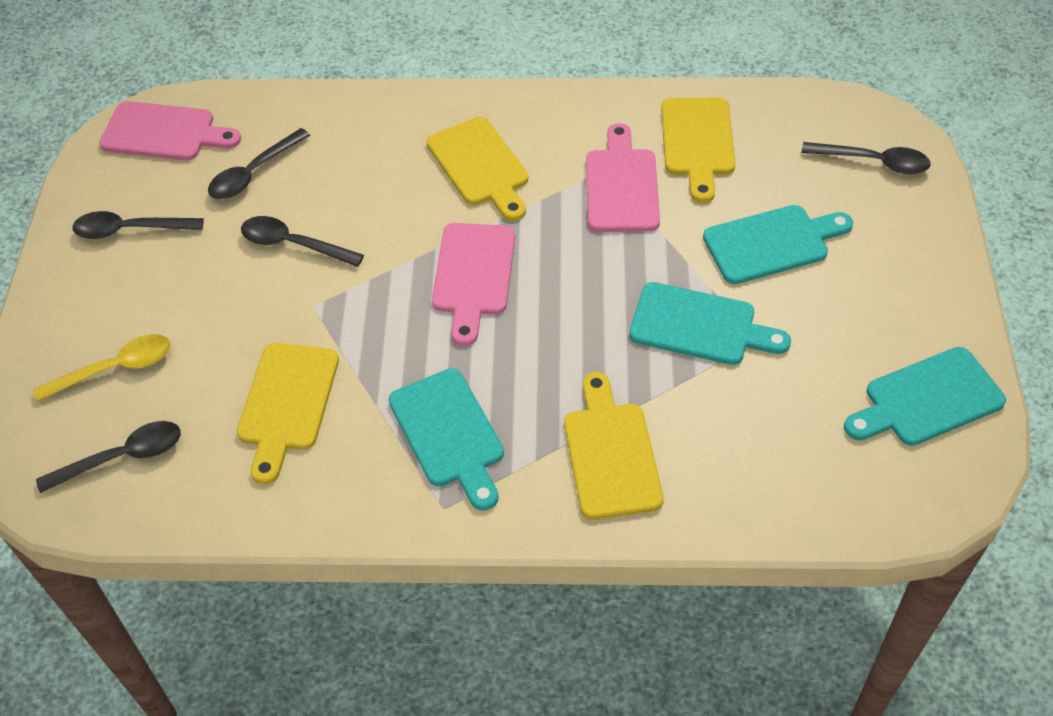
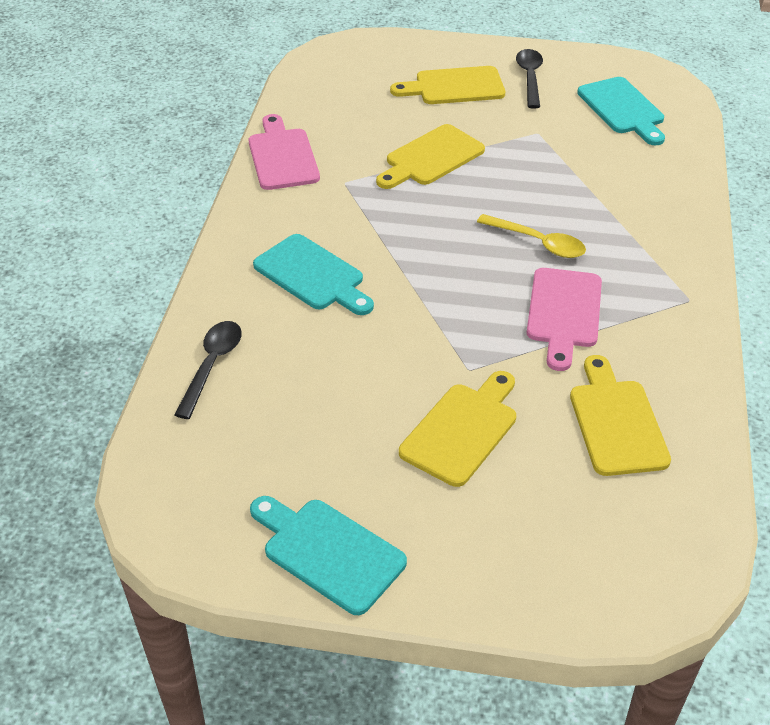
black spoon: [36,421,181,493] [72,211,204,239] [208,128,310,199] [241,216,364,267] [802,142,931,174] = 5 -> [174,321,242,419] [516,49,543,108] = 2
pink cutting board: [99,101,241,160] [432,223,515,346] [586,123,660,232] = 3 -> [248,114,320,190] [527,268,602,371] = 2
turquoise cutting board: [388,368,504,510] [629,282,791,365] [703,205,853,284] [844,347,1006,446] = 4 -> [250,496,407,615] [253,234,374,315] [577,77,665,146] = 3

